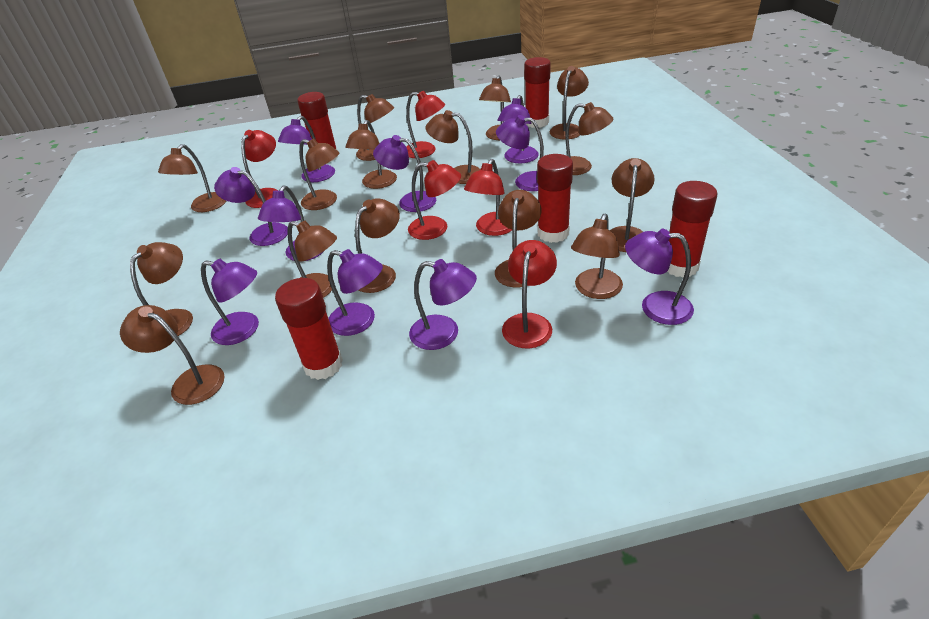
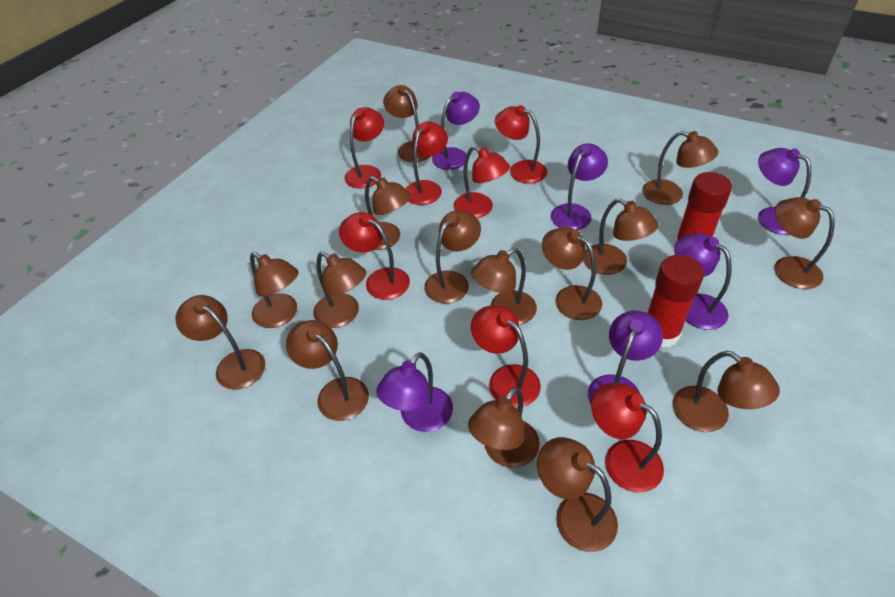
purple lamp: [201,259,259,345] [214,167,288,246] [258,186,324,261] [278,116,335,182] [327,249,383,336] [373,135,436,212] [409,259,477,350] [496,115,544,191] [497,95,539,164] [625,229,694,325] = 10 -> [376,352,453,432] [432,92,480,170] [551,143,608,230] [588,311,663,404] [674,233,732,330] [758,148,811,235] = 6
red glue stick: [275,278,343,380] [297,92,338,163] [524,57,551,128] [537,154,573,243] [667,181,717,278] = 5 -> [648,255,704,348] [674,172,732,247] = 2
red lamp: [241,130,277,208] [406,91,445,158] [408,160,461,240] [464,159,512,236] [502,240,557,349] = 5 -> [339,212,410,300] [344,107,384,188] [405,122,448,205] [454,146,510,218] [471,305,541,408] [495,105,547,184] [591,383,664,492] = 7

